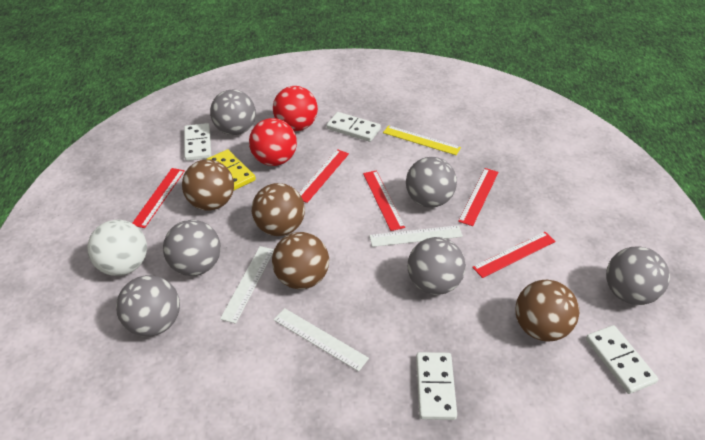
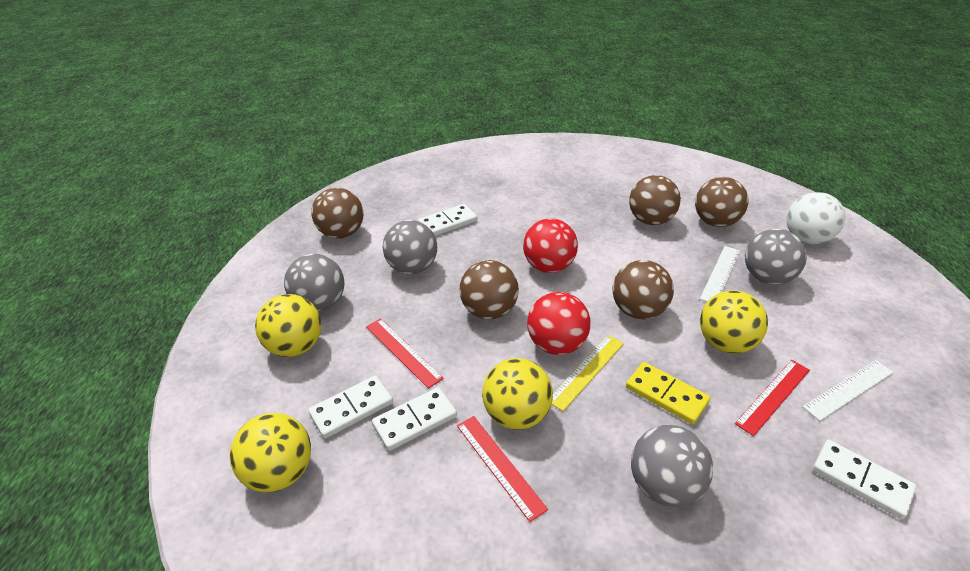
brown ball: [182,159,234,211] [252,183,305,236] [272,232,329,289] [516,280,579,342] = 4 -> [312,188,363,239] [460,260,519,319] [613,260,674,319] [629,175,681,225] [695,177,748,227] = 5
grey ball: [116,275,180,336] [163,220,221,276] [210,90,256,135] [406,157,457,208] [408,237,466,295] [606,246,670,305] = 6 -> [284,254,345,312] [383,220,437,274] [631,425,713,507] [745,229,807,285] = 4
red ruler: [133,168,185,228] [299,149,349,203] [363,170,405,231] [458,168,498,226] [472,232,556,278] = 5 -> [366,318,444,389] [457,416,548,522] [735,360,810,436] = 3
white ruler: [220,246,274,324] [274,308,369,371] [369,225,463,247] = 3 -> [700,246,740,302] [803,360,893,421] = 2
yellow ball: none = 0 -> [229,413,311,492] [255,294,321,357] [482,358,553,430] [700,291,768,354] = 4

